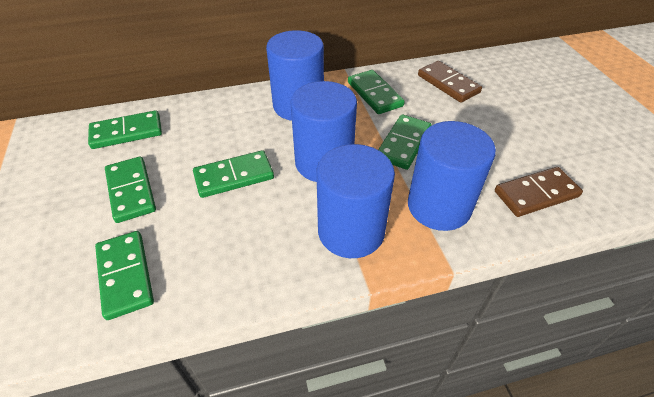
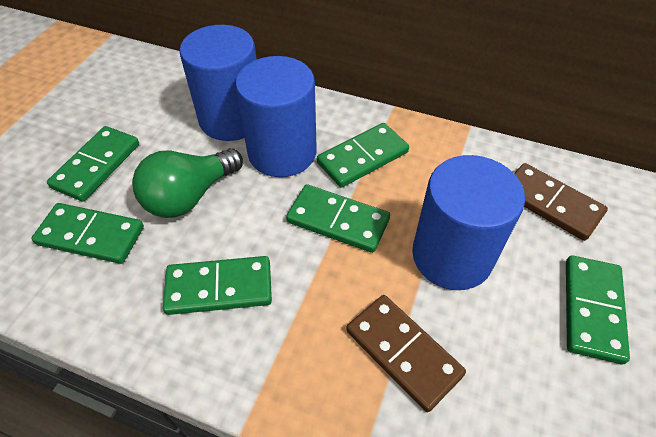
blue cylinder: [266,30,324,121] [290,81,357,182] [316,144,395,258] [408,121,496,231] = 4 -> [179,25,257,141] [235,56,317,177] [412,155,525,290] = 3
green light bulb: none = 0 -> [132,148,243,218] = 1

